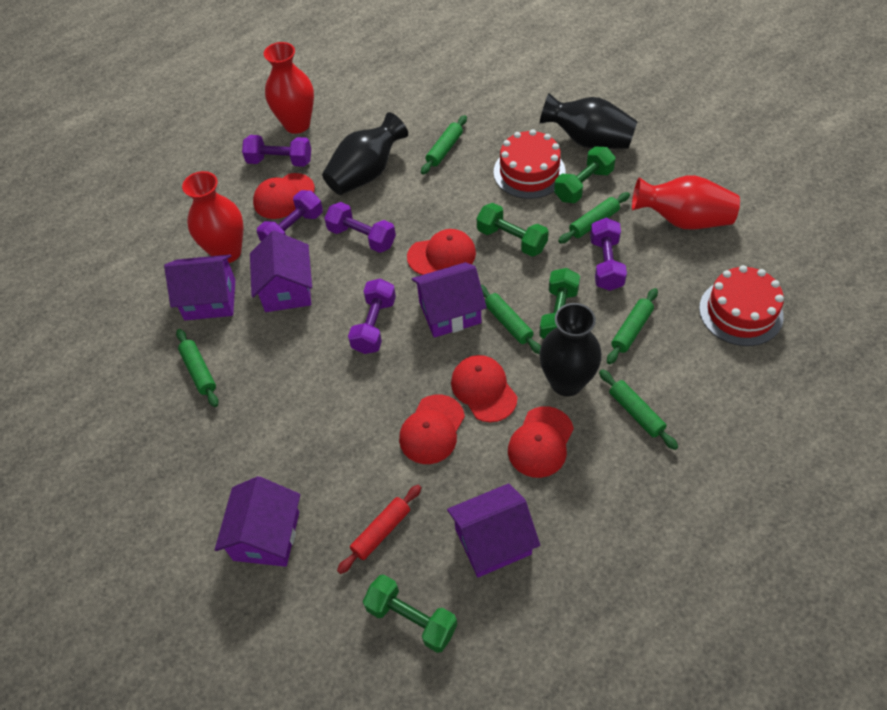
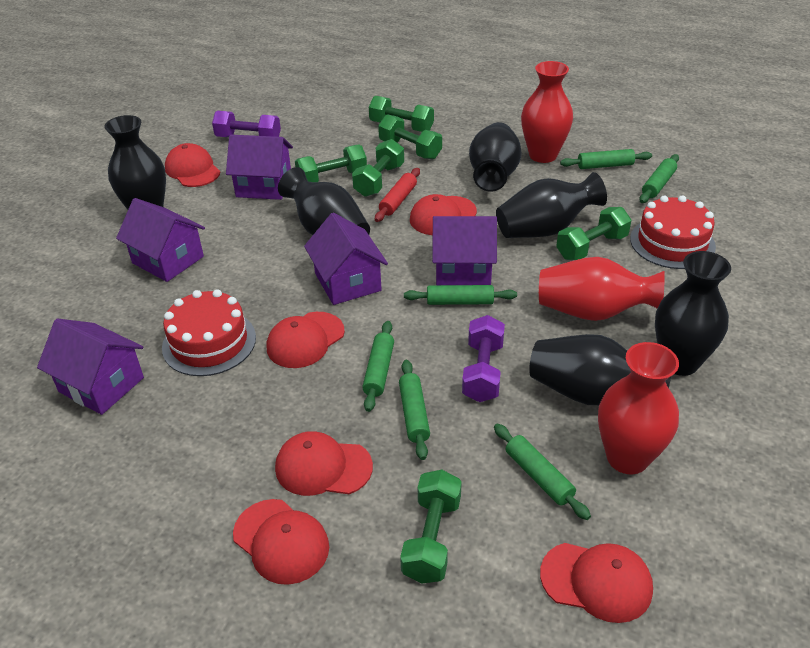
black vase: [322,112,408,195] [539,303,602,397] [540,93,638,149] = 3 -> [105,115,166,210] [278,167,370,235] [469,122,522,192] [496,172,607,238] [529,334,671,405] [655,251,731,376] = 6
green dumbbell: [363,575,457,653] [477,203,549,257] [539,268,580,339] [554,146,616,203] = 4 -> [295,145,367,182] [352,139,404,197] [369,96,434,132] [378,114,442,159] [400,470,462,583] [556,207,631,260] = 6
purple dumbbell: [242,135,311,167] [257,190,323,241] [324,202,396,253] [348,278,396,354] [590,218,627,291] = 5 -> [212,111,281,137] [462,315,505,402] = 2
red cap: [253,173,315,219] [399,395,465,464] [407,229,476,275] [451,355,517,422] [508,406,574,478] = 5 -> [165,143,220,187] [233,499,329,585] [267,312,345,368] [275,431,373,496] [410,194,477,235] [540,543,653,623] = 6

